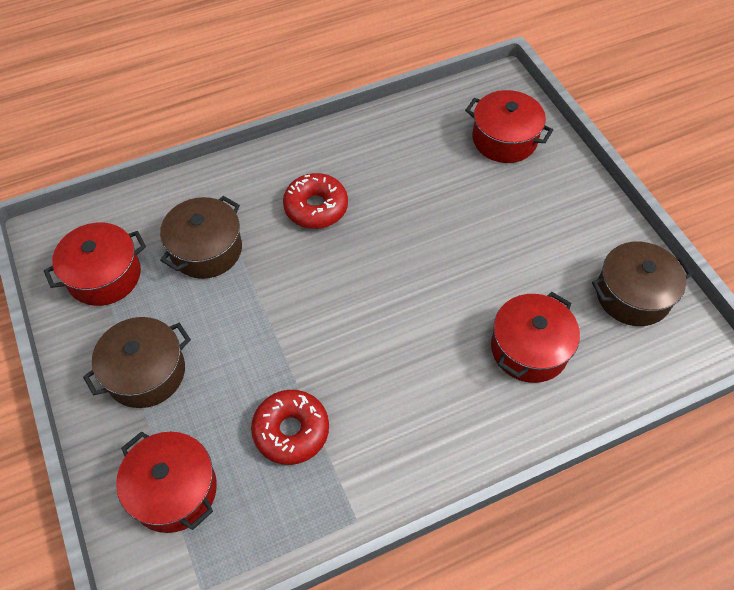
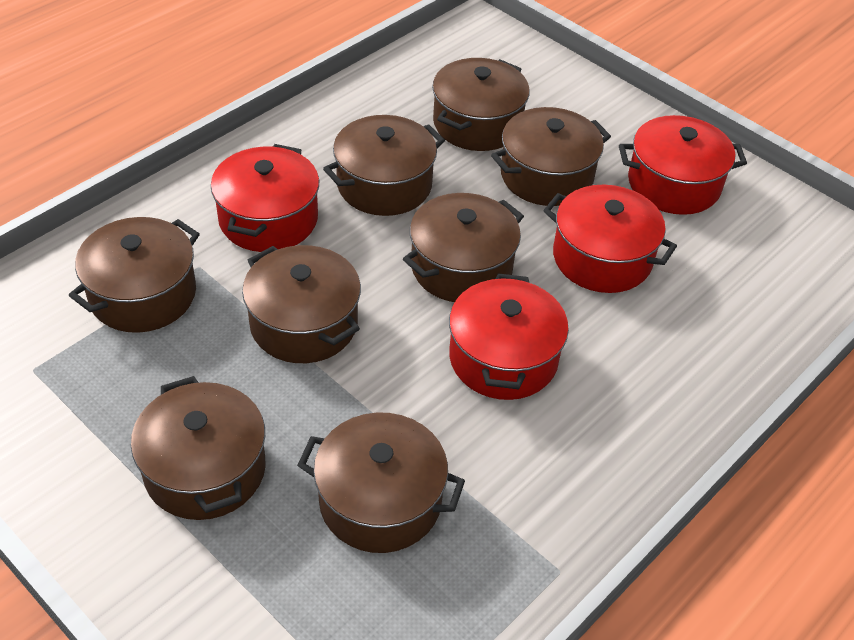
brown pot: [83,317,191,408] [160,196,242,279] [592,242,693,326] = 3 -> [69,217,200,333] [131,376,266,520] [242,245,361,363] [297,412,465,553] [323,115,445,216] [403,193,524,302] [432,58,530,151] [491,107,611,206] = 8
red donut: [251,390,329,465] [283,173,348,229] = 2 -> none = 0

